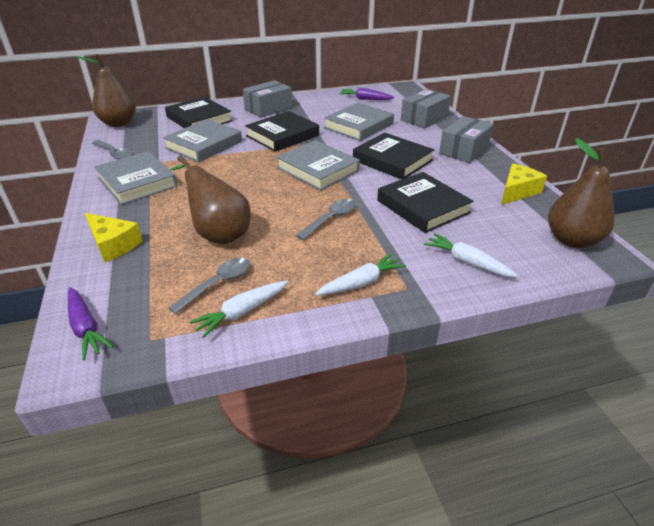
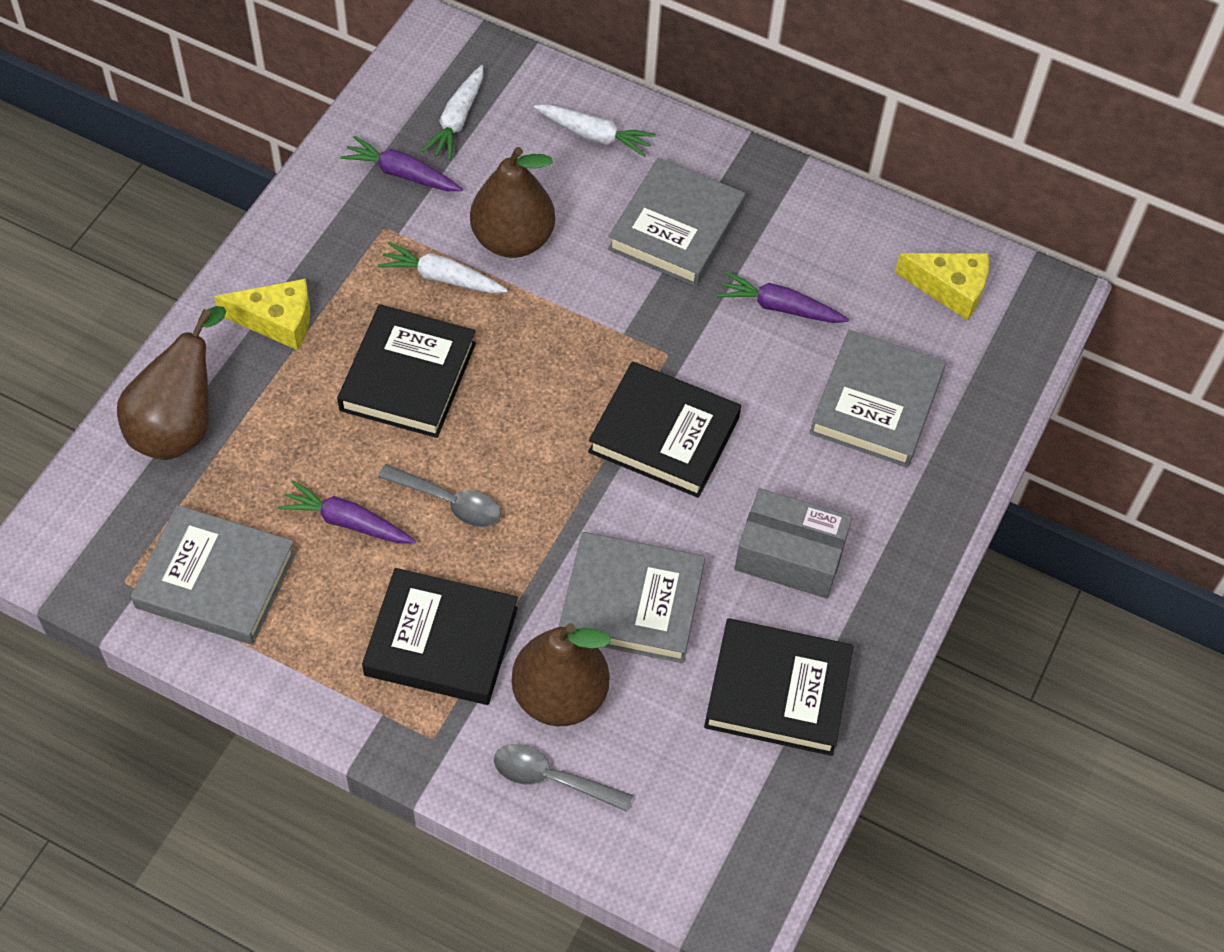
grey box: [243,80,292,118] [401,89,451,128] [439,116,494,163] = 3 -> [734,488,852,598] = 1
grey spoon: [92,140,132,159] [169,258,250,314] [296,199,355,240] = 3 -> [378,464,501,527] [494,744,633,812] = 2
purple carrot: [68,287,113,360] [339,88,395,100] = 2 -> [278,480,416,544] [340,136,463,191] [717,271,849,323] = 3

